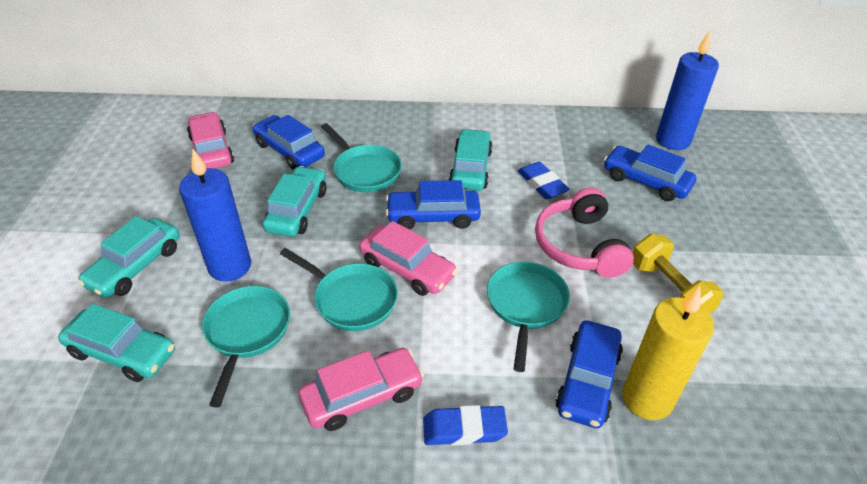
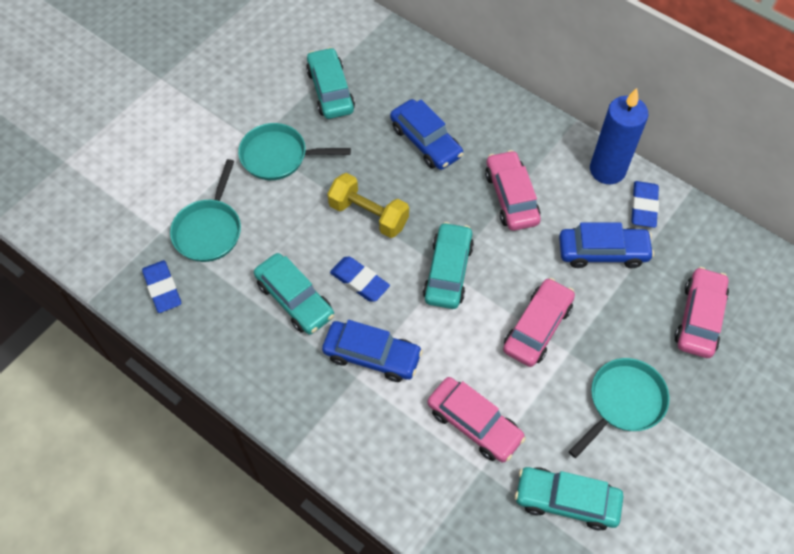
blue candle: [179,149,251,282] [656,31,719,150] = 2 -> [590,88,648,184] = 1
blue car: [252,115,325,170] [386,180,481,230] [555,320,623,428] [604,144,696,201] = 4 -> [322,320,423,382] [390,99,464,170] [559,222,654,268] = 3
blue eraser: [423,405,508,446] [518,162,570,199] = 2 -> [142,260,181,313] [330,257,390,302] [631,181,659,228] = 3
pink car: [187,112,234,169] [299,348,424,431] [359,221,458,296] = 3 -> [427,377,526,462] [485,150,541,231] [503,278,575,367] [674,267,729,358] = 4
pink headphones: [535,187,634,277] = 1 -> none = 0
turquoise pan: [202,286,290,407] [280,248,398,331] [321,123,402,192] [487,262,570,372] = 4 -> [170,159,241,262] [238,123,351,180] [569,358,670,458] = 3
yellow candle: [623,285,714,420] = 1 -> none = 0

